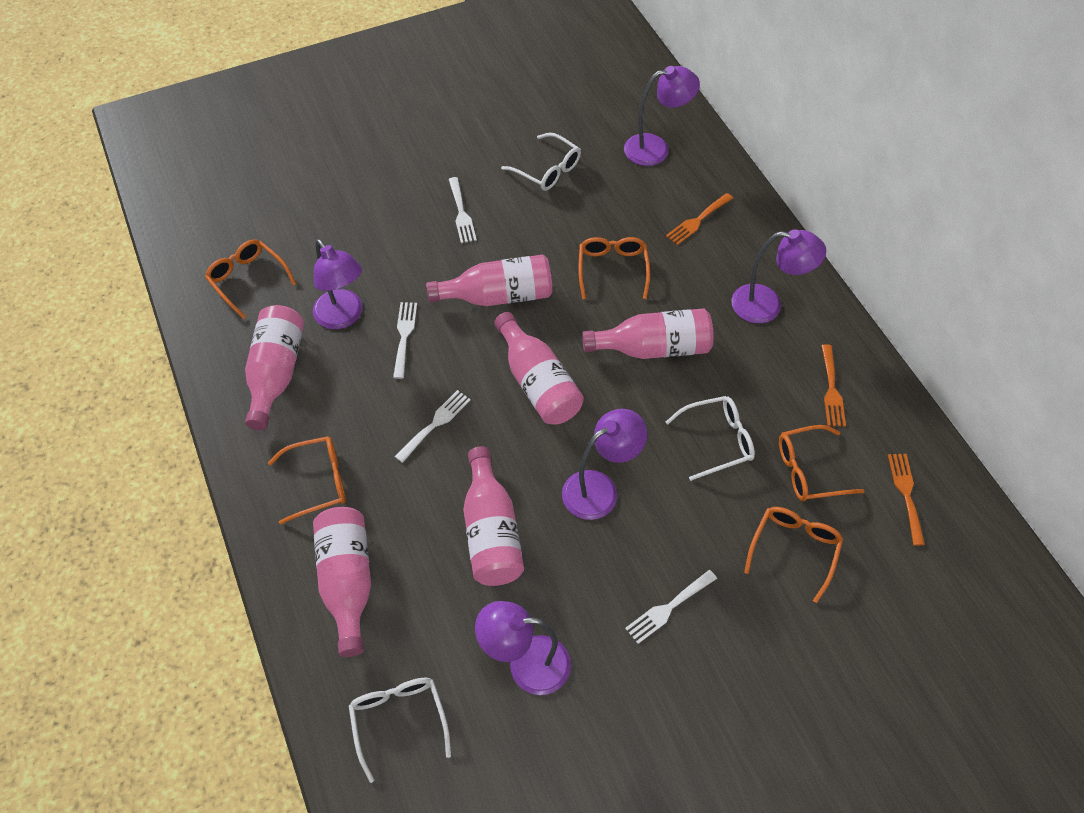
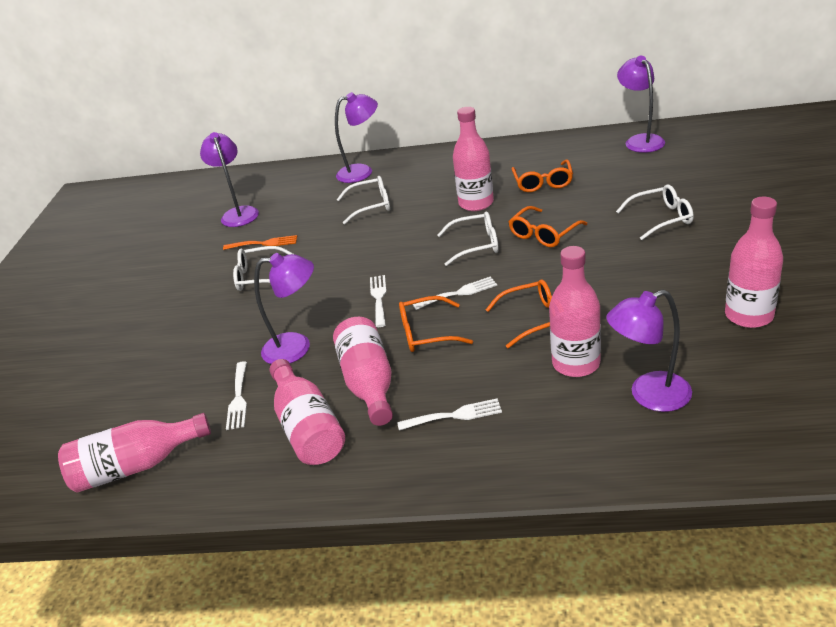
orange fork: [666,193,733,245] [821,344,846,427] [888,454,925,546] = 3 -> [223,235,297,250] = 1
orange glasses: [205,239,296,319] [268,436,346,525] [578,237,650,299] [744,507,843,603] [779,425,865,501] = 5 -> [399,296,473,352] [485,279,552,348] [508,206,587,247] [511,159,573,192] = 4
white glasses: [349,678,451,783] [501,133,581,191] [666,396,755,481] = 3 -> [233,246,293,291] [337,176,390,224] [438,212,499,266] [616,185,694,240] = 4

